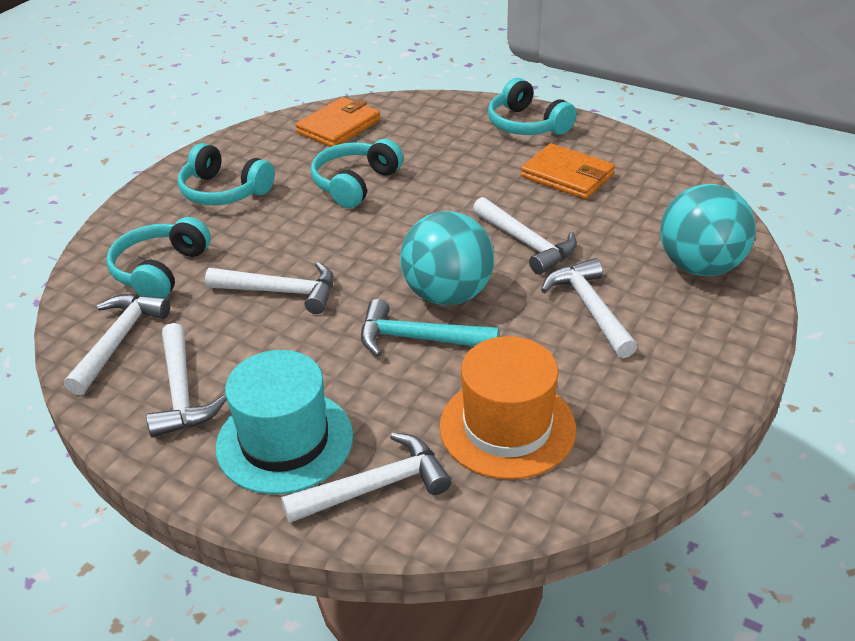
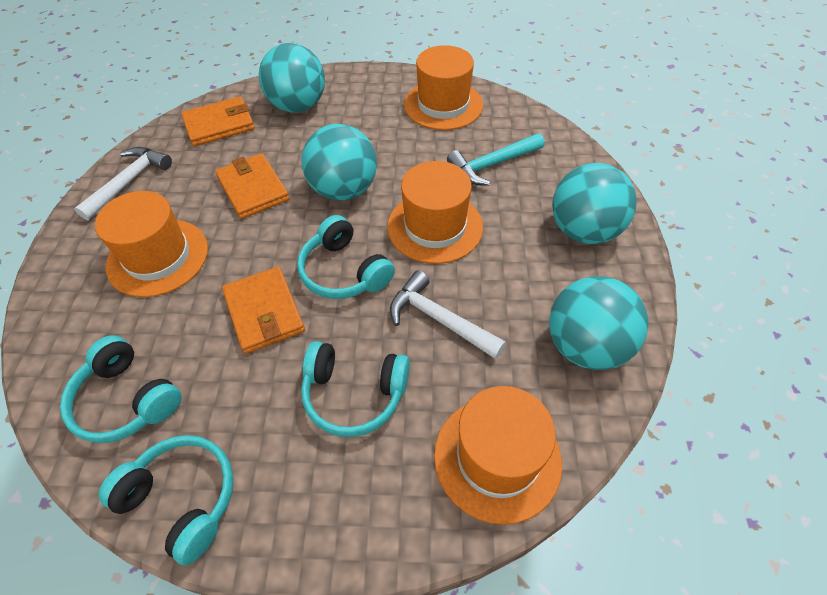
orange hat: [439,336,576,480] = 1 -> [95,191,208,297] [387,161,483,264] [404,45,483,130] [434,386,562,525] = 4
orange wallet: [296,97,381,147] [521,143,615,199] = 2 -> [181,96,255,146] [215,153,289,219] [222,267,305,354] = 3
turquoise ball: [400,211,494,306] [660,184,756,276] = 2 -> [259,43,325,112] [302,124,377,201] [549,276,649,370] [552,163,637,244] = 4
turquoise hat: [216,350,353,494] = 1 -> none = 0
white hammer: [64,294,170,395] [147,323,227,437] [205,262,334,314] [281,433,451,523] [473,197,577,275] [541,258,637,358] = 6 -> [74,147,172,221] [390,271,506,359] = 2

